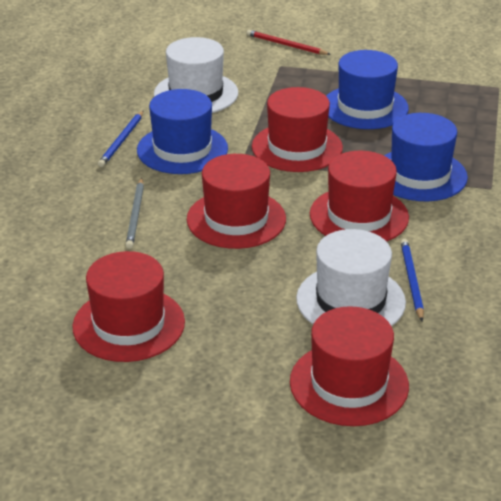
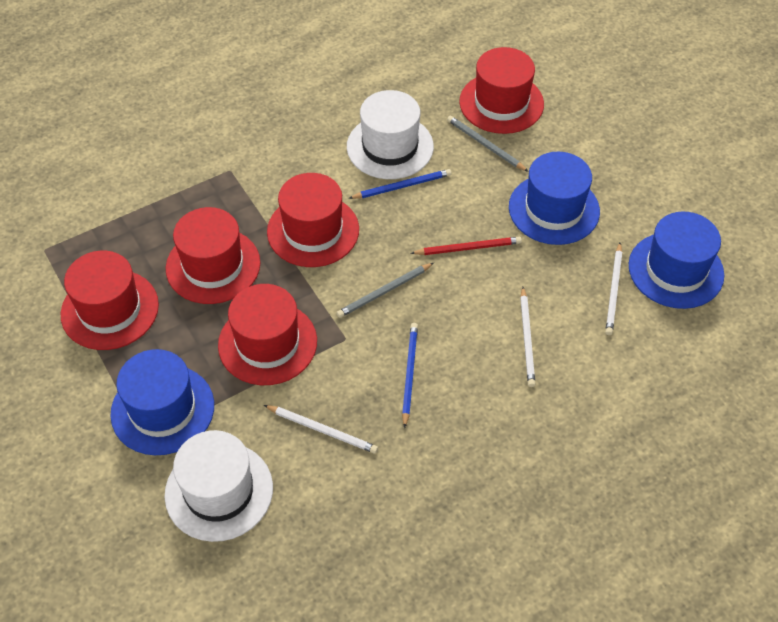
grey pencil: [126,178,144,249] = 1 -> [336,263,434,318] [447,116,529,172] = 2
white pencil: none = 0 -> [264,405,378,454] [520,287,536,387] [605,243,622,335] = 3

